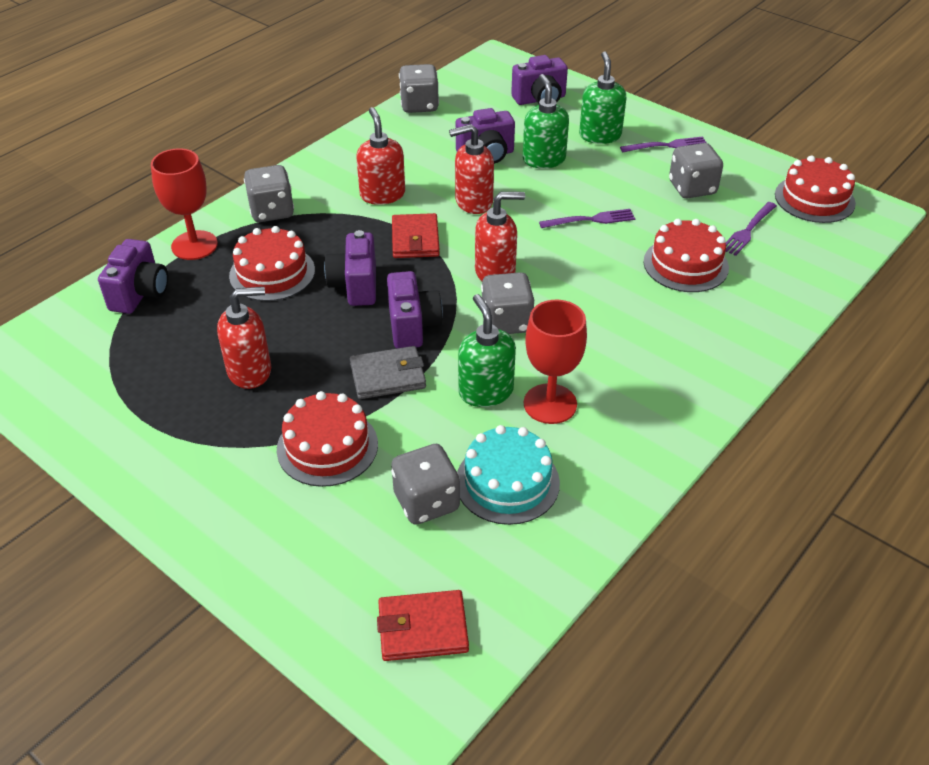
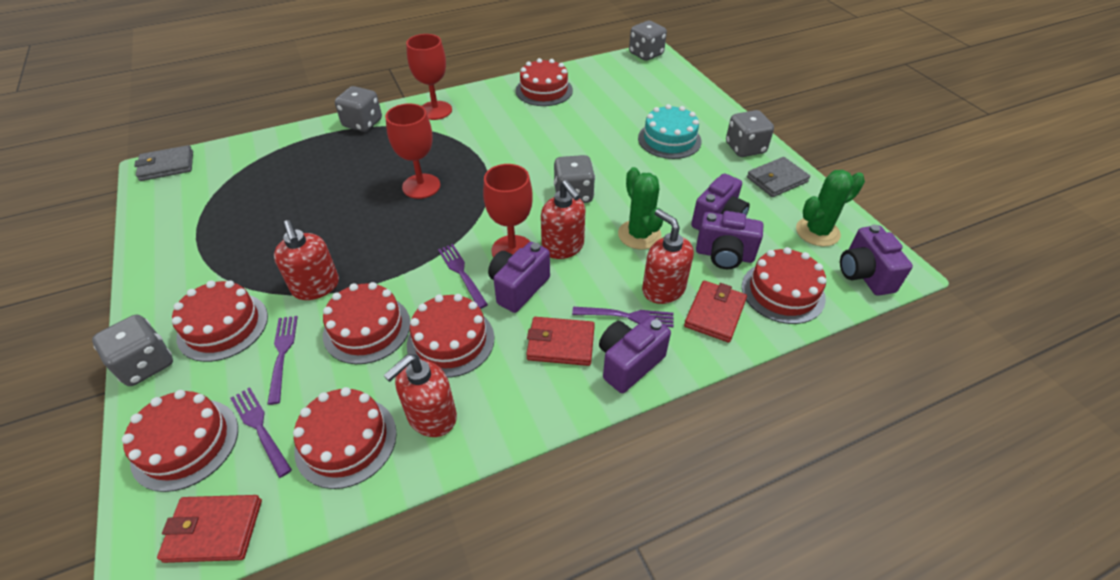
green cactus: none = 0 -> [618,167,663,249] [796,170,865,247] = 2
green soap dispenser: [458,294,516,407] [523,74,569,168] [579,51,626,144] = 3 -> none = 0
grey wallet: [350,346,426,399] = 1 -> [134,145,193,181] [747,157,810,197] = 2
purple fork: [539,209,635,228] [620,137,707,153] [725,202,777,256] = 3 -> [230,387,292,478] [267,316,298,405] [438,244,488,309] [572,307,674,327] = 4
red cake: [229,226,315,301] [277,391,378,487] [643,219,729,292] [775,156,856,223] = 4 -> [122,390,238,492] [172,280,268,362] [293,387,397,489] [323,282,410,364] [407,294,495,378] [516,58,573,106] [742,247,826,324] = 7
red goblet: [151,149,218,260] [524,300,587,424] = 2 -> [385,104,441,199] [406,34,452,120] [483,164,533,257] = 3
red wallet: [377,590,469,661] [392,213,440,258] = 2 -> [157,495,262,563] [526,317,595,366] [684,281,747,343] = 3

